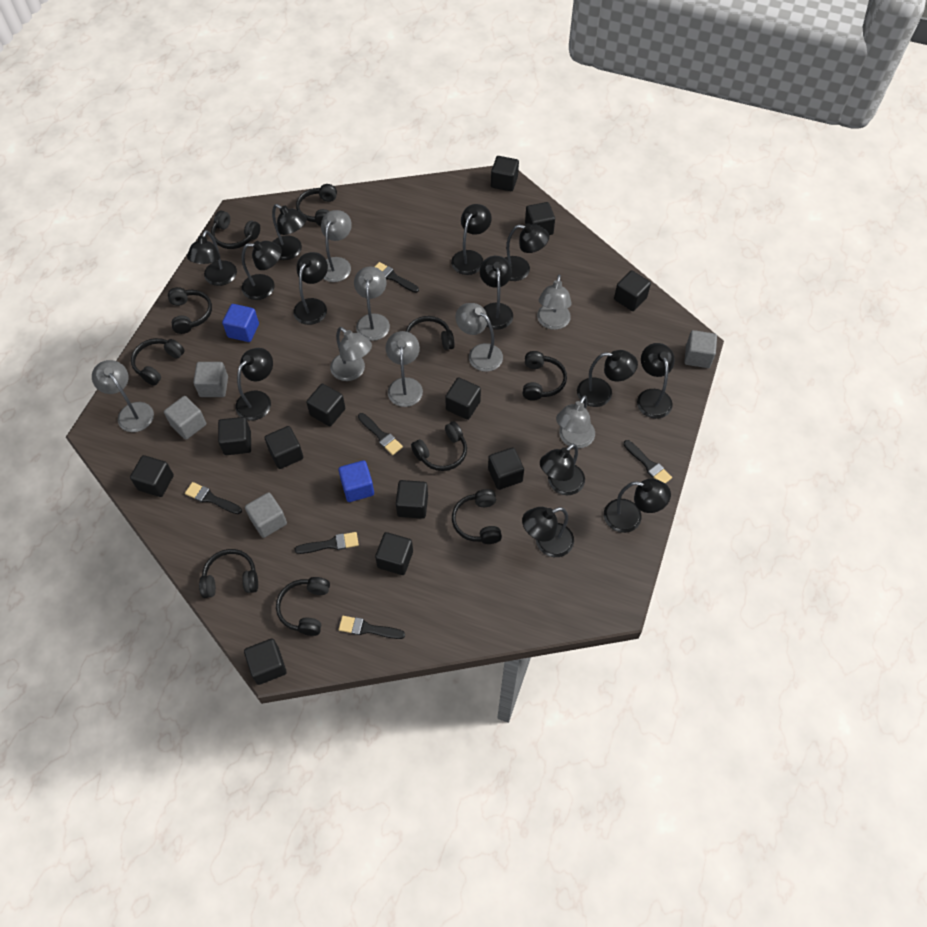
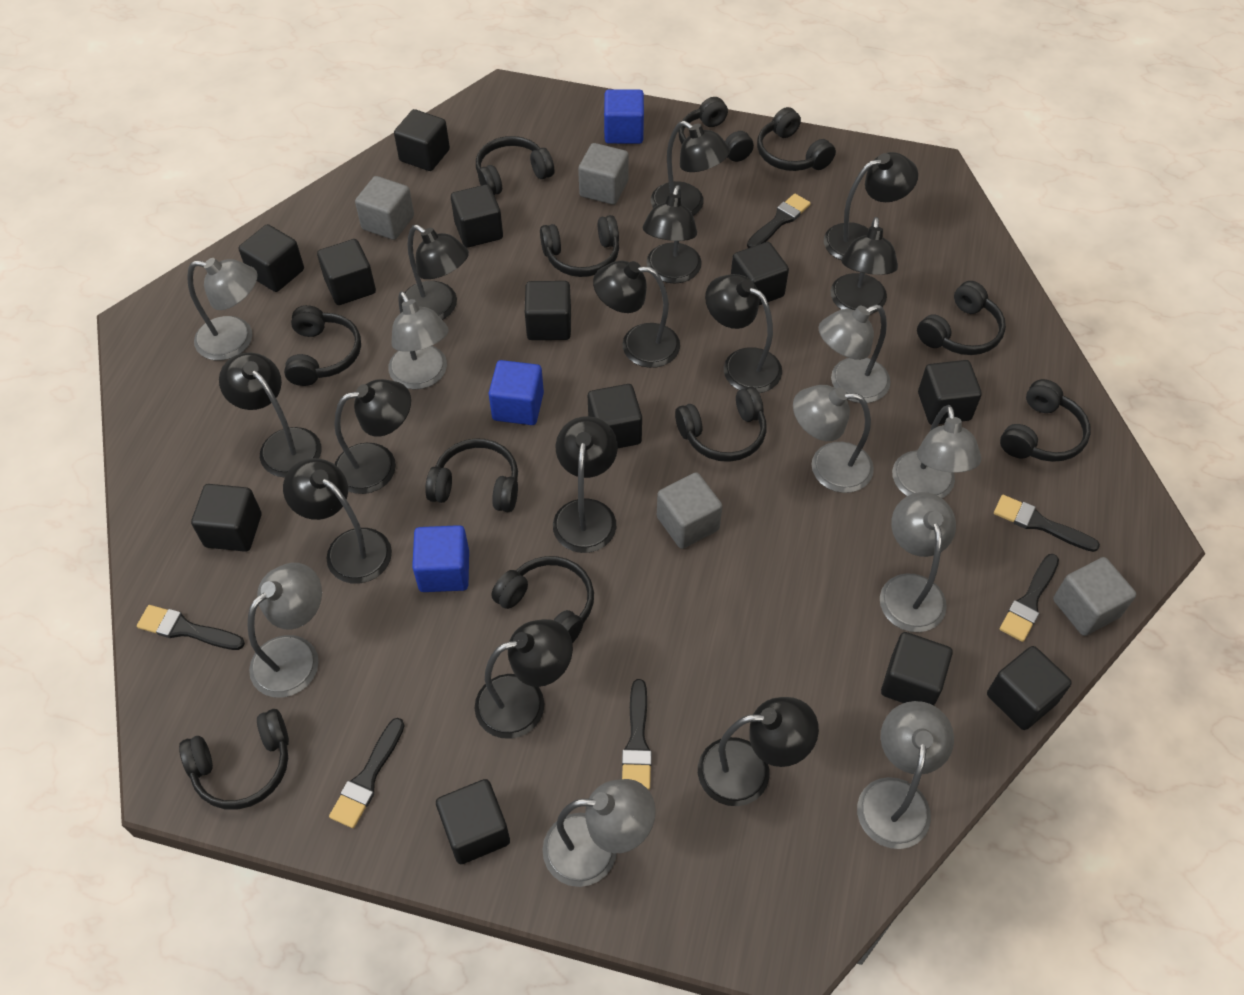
black headphones: [131,338,185,386] [168,287,212,334] [199,549,258,598] [211,210,260,249] [276,577,330,636] [296,184,337,226] [406,316,455,350] [411,421,467,471] [452,489,502,544] [523,351,567,401] = 10 -> [179,709,289,810] [284,305,361,386] [425,438,518,512] [476,136,554,195] [491,556,594,643] [540,215,619,277] [675,387,766,462] [678,97,754,162] [757,107,836,171] [917,281,1006,355] [1000,379,1091,462] = 11
blue cube: [222,304,259,342] [338,460,374,502] = 2 -> [412,525,469,592] [489,360,544,425] [604,89,644,144] = 3
grey lamp: [92,360,154,432] [321,210,352,282] [330,327,372,381] [354,266,390,341] [386,331,423,407] [455,303,503,372] [537,274,572,330] [556,395,595,448] = 8 -> [187,258,257,360] [248,563,322,698] [388,291,448,389] [542,779,656,887] [793,385,874,493] [819,305,890,403] [857,701,954,849] [880,492,956,632] [892,405,981,498] = 9

